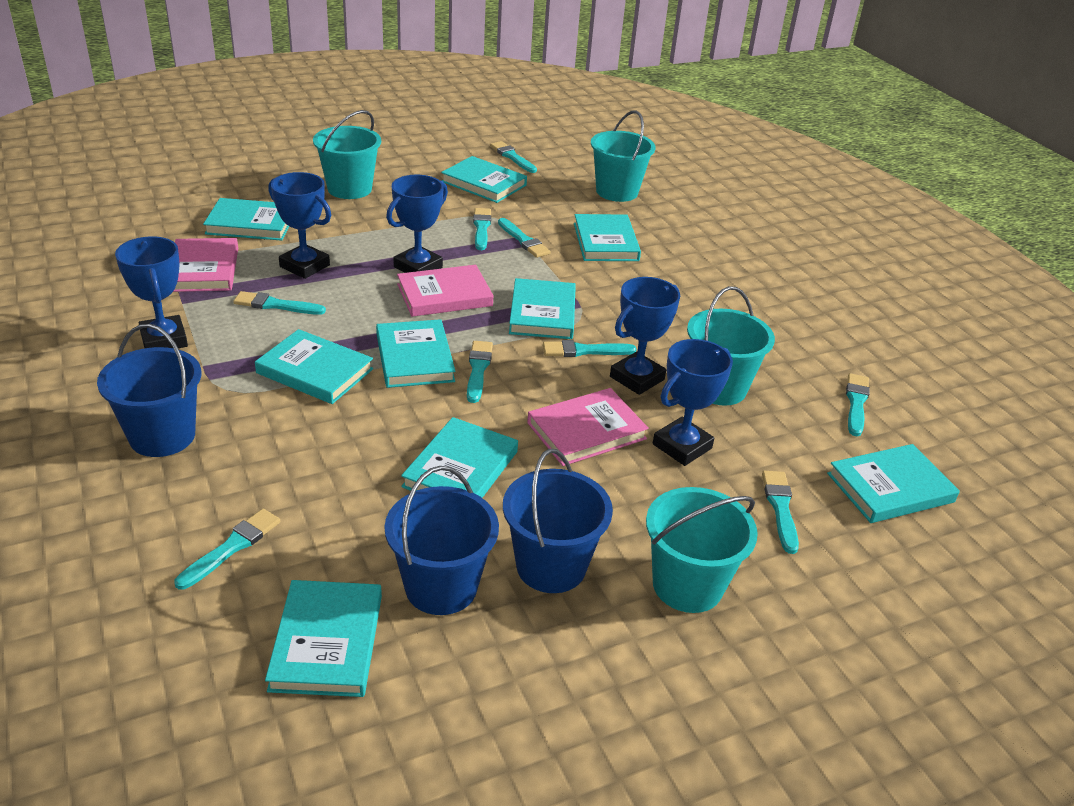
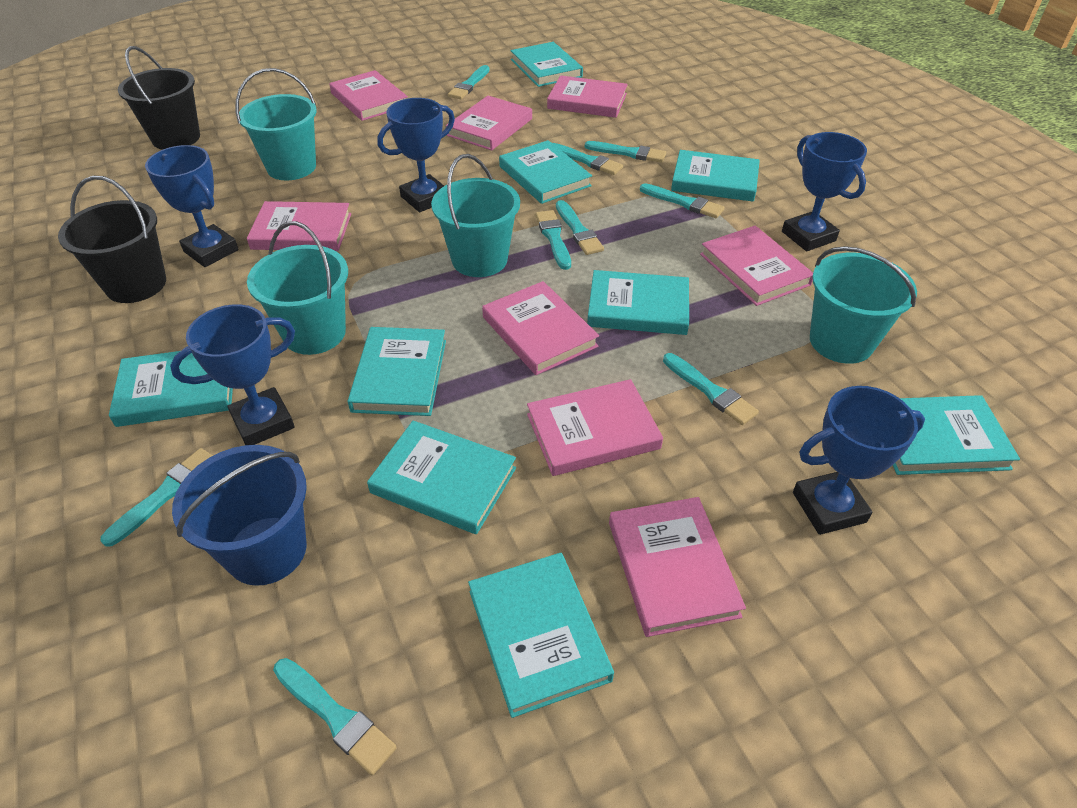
black bucket: none = 0 -> [58,176,166,303] [118,46,200,150] = 2
blue bucket: [97,324,201,457] [384,466,499,615] [503,449,613,593] = 3 -> [172,445,307,586] = 1
pink book: [173,238,238,292] [397,265,494,317] [527,388,649,466] = 3 -> [247,201,351,251] [329,70,408,121] [446,96,532,151] [482,281,599,375] [527,379,663,476] [547,75,628,118] [609,497,746,637] [700,226,813,306] = 8

